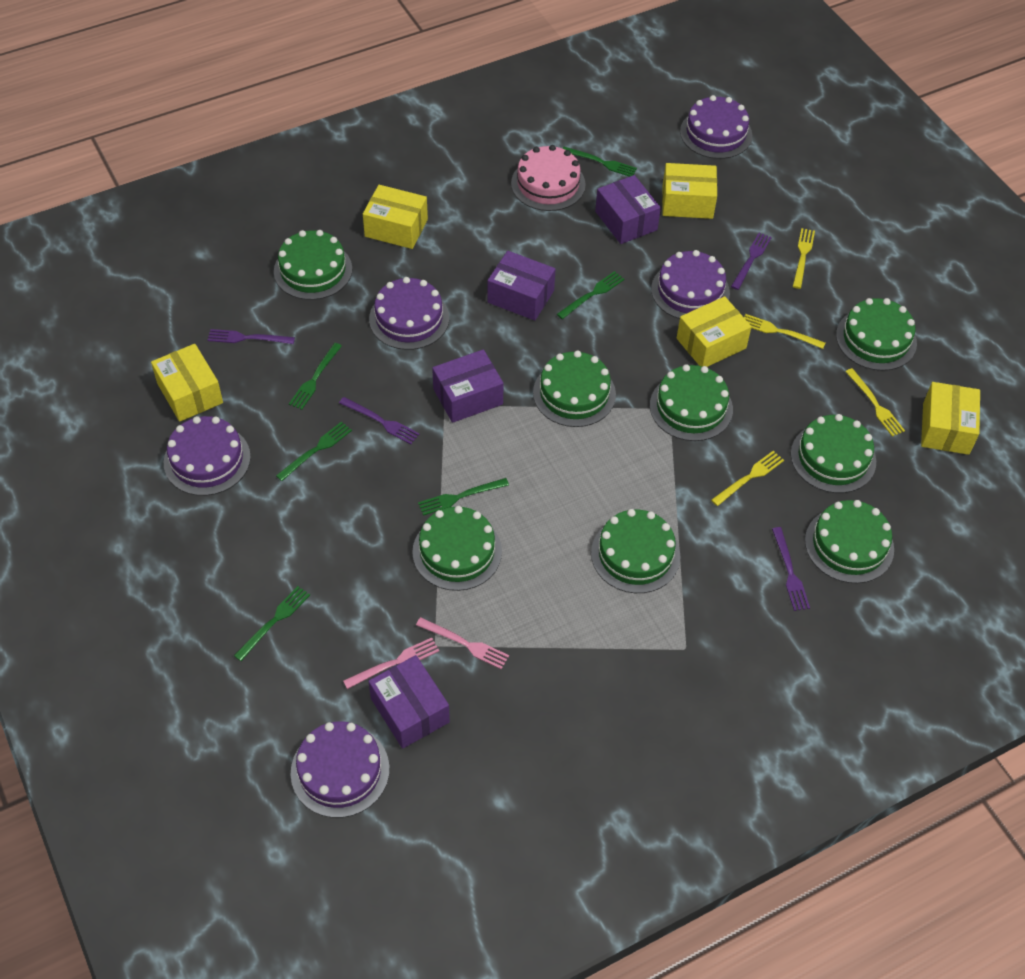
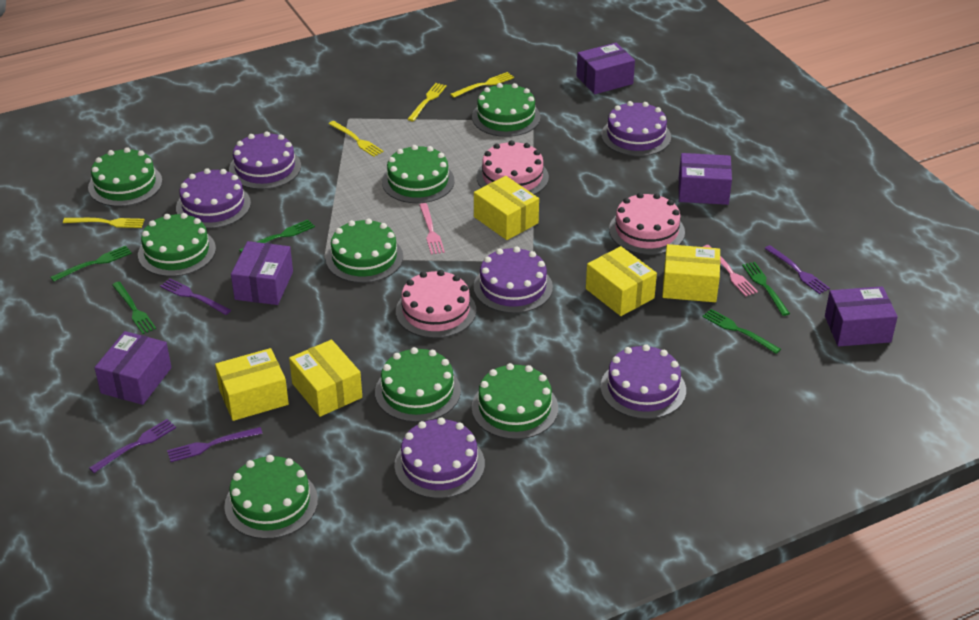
green fork: [234,586,310,661] [276,421,352,481] [289,343,342,410] [418,478,509,516] [557,271,624,319] [562,147,637,177] = 6 -> [50,246,132,282] [112,282,156,334] [239,220,315,253] [702,309,781,354] [742,262,790,316] = 5
pink cake: [511,145,586,211] = 1 -> [396,270,476,338] [476,140,549,195] [609,193,685,255] = 3
purple box: [368,655,450,749] [432,349,504,423] [487,251,556,321] [595,175,661,244] = 4 -> [94,331,171,405] [231,241,293,305] [576,43,635,94] [678,153,732,205] [825,286,898,346] = 5
purple cake: [164,416,251,496] [291,721,390,818] [369,277,449,350] [651,250,730,319] [680,95,752,159] = 5 -> [176,168,251,229] [229,131,301,189] [395,418,485,499] [474,247,553,313] [600,344,686,419] [601,101,671,156] = 6

